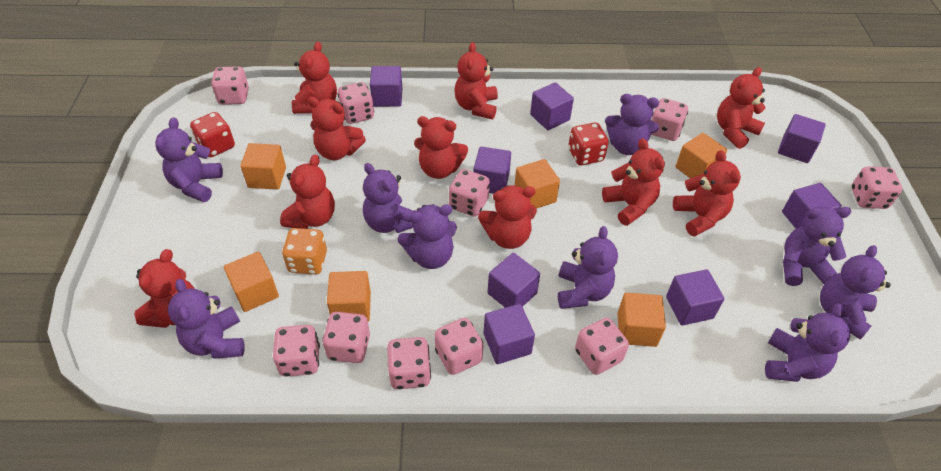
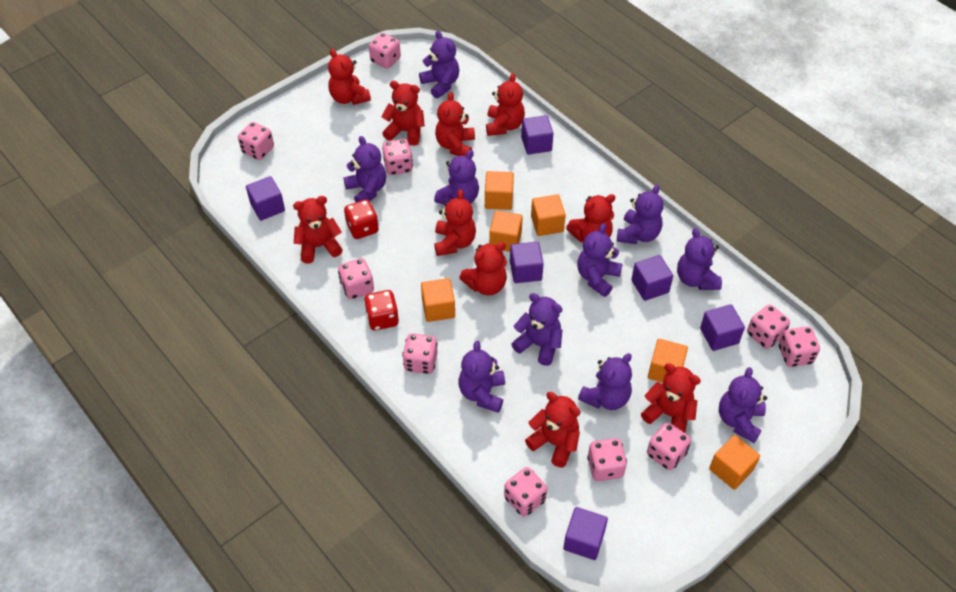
orange dice: [282,228,327,275] = 1 -> none = 0
purple cube: [370,66,402,107] [473,147,511,194] [484,304,535,364] [488,253,540,308] [530,82,574,130] [666,269,724,326] [778,114,826,163] [782,183,842,229] = 8 -> [246,176,285,221] [510,242,544,283] [521,115,553,155] [563,507,608,560] [631,255,673,301] [700,304,745,351] = 6
purple teddy bear: [155,117,223,202] [168,279,245,359] [363,163,417,233] [398,204,457,269] [558,226,618,309] [605,94,659,155] [765,303,850,382] [783,207,851,286] [820,245,891,340] = 9 -> [343,136,386,202] [419,31,459,98] [434,150,479,205] [459,341,505,413] [511,293,563,366] [577,223,623,297] [578,353,632,410] [617,184,664,244] [677,228,722,290] [719,367,767,443] = 10

